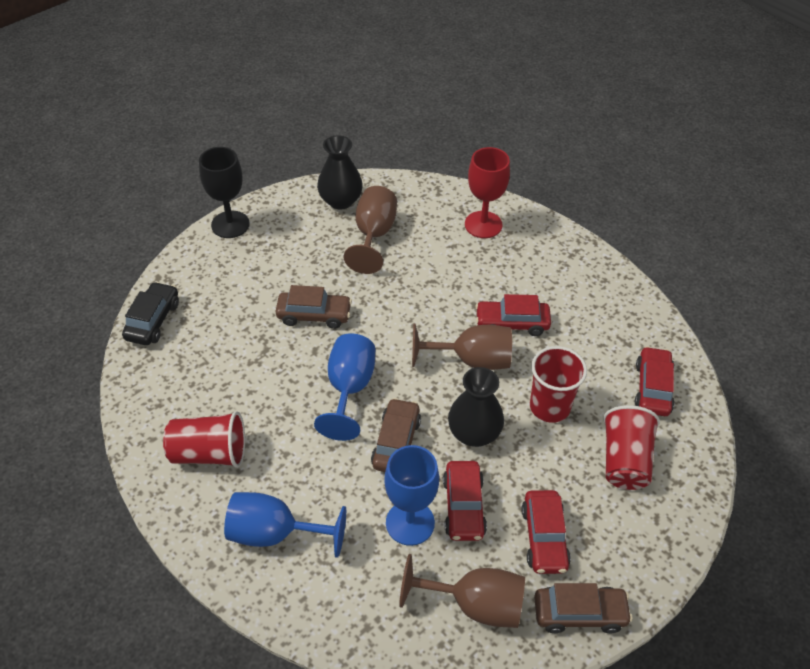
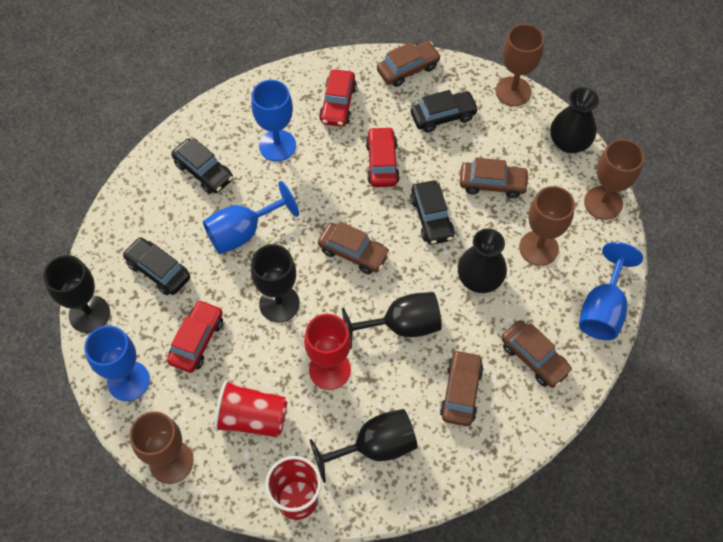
black car: [122,282,179,345] = 1 -> [122,237,190,295] [172,138,233,194] [410,181,455,245] [411,90,479,133] = 4
black goblet: [199,147,250,238] = 1 -> [43,255,110,333] [251,244,300,322] [310,409,418,483] [342,292,442,349] = 4
blue goblet: [224,492,346,558] [314,333,375,441] [384,445,439,546] = 3 -> [84,325,150,401] [203,181,299,254] [251,80,296,161] [579,242,643,340] = 4
brown car: [275,285,352,329] [371,398,421,472] [534,583,633,633] = 3 -> [318,221,390,274] [377,41,441,87] [440,350,484,426] [460,158,530,198] [501,320,573,388] = 5
brown goblet: [344,186,397,274] [399,554,525,628] [412,323,512,370] = 3 -> [129,411,193,484] [496,24,544,106] [519,186,575,266] [584,139,644,220] = 4
red car: [443,461,487,541] [475,294,551,336] [521,490,571,574] [635,346,675,416] = 4 -> [167,300,223,373] [319,70,357,127] [366,127,400,187] = 3
red cup: [163,411,245,468] [530,346,587,423] [603,405,660,490] = 3 -> [214,380,288,437] [265,456,321,520] = 2

